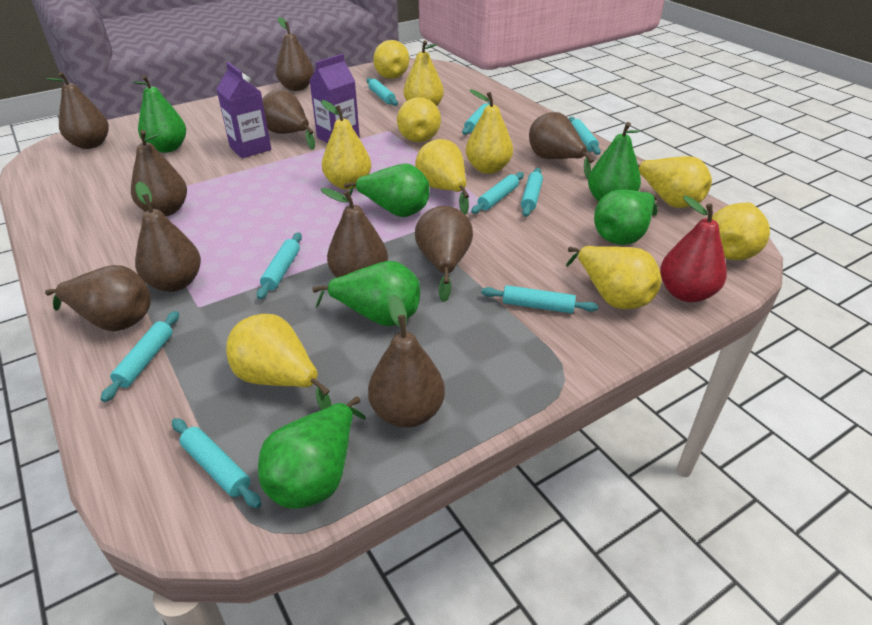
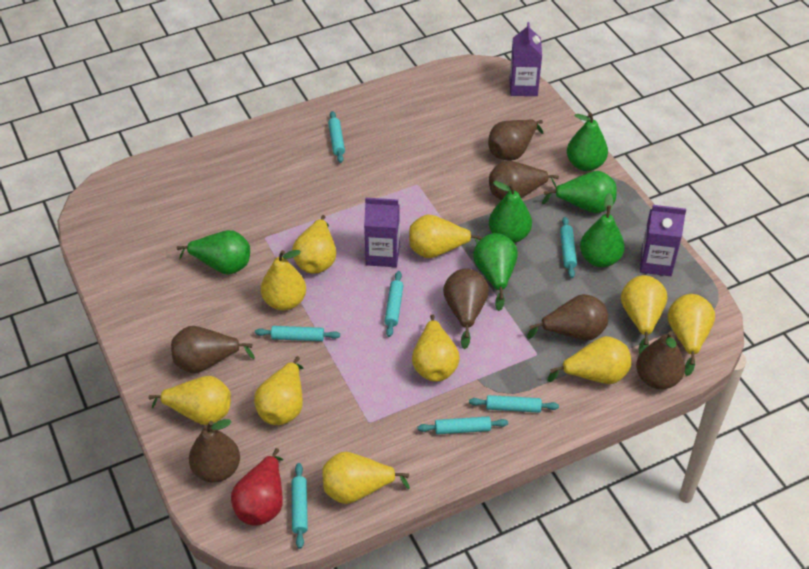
brown pear: [45,265,151,331] [46,72,109,149] [131,130,187,216] [135,182,201,292] [262,89,315,150] [275,17,314,91] [321,188,388,277] [368,294,445,428] [415,206,473,302] [529,112,594,179] = 10 -> [171,326,255,373] [189,419,240,482] [443,269,489,349] [488,119,543,161] [489,160,559,200] [527,294,608,341] [636,331,685,389] = 7
purple carton: [216,62,271,158] [309,54,360,143] = 2 -> [364,197,400,267] [510,22,542,96] [640,205,686,276] = 3
turquoise rolling pin: [100,311,179,402] [172,418,262,508] [257,232,302,300] [366,78,398,106] [462,102,490,135] [471,172,524,214] [481,285,598,313] [521,168,543,217] [569,117,601,155] = 9 -> [255,326,340,341] [292,463,308,549] [328,111,345,163] [385,271,404,337] [418,416,508,434] [469,395,559,413] [560,217,577,278] = 7

